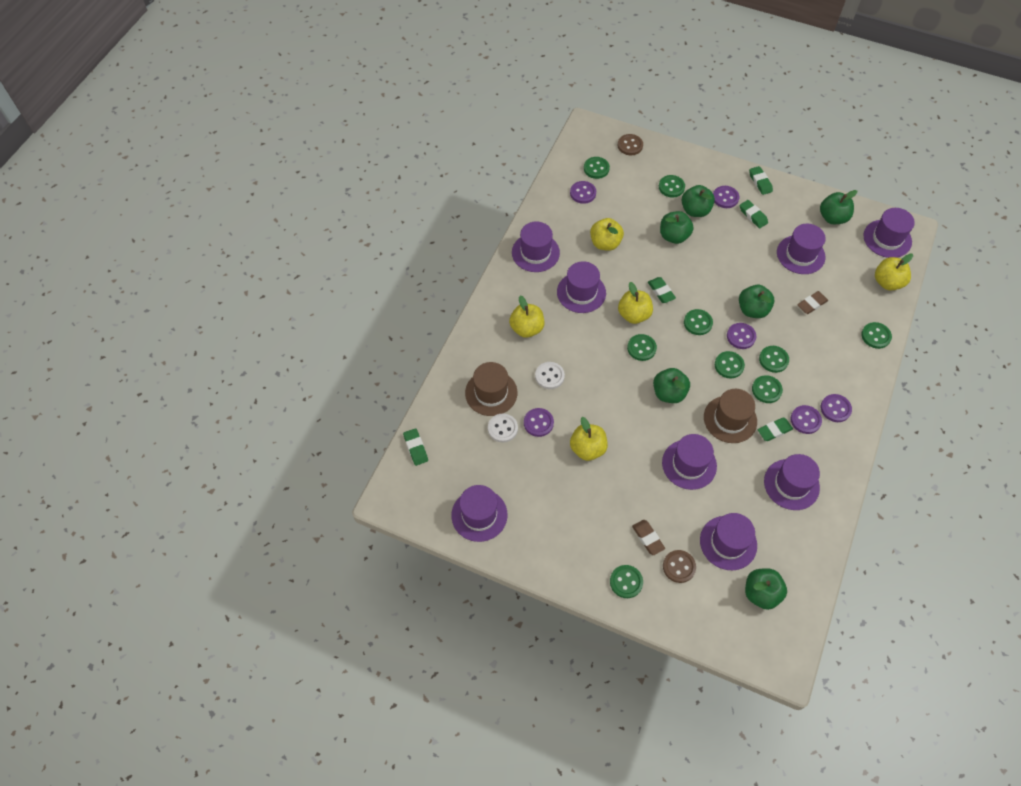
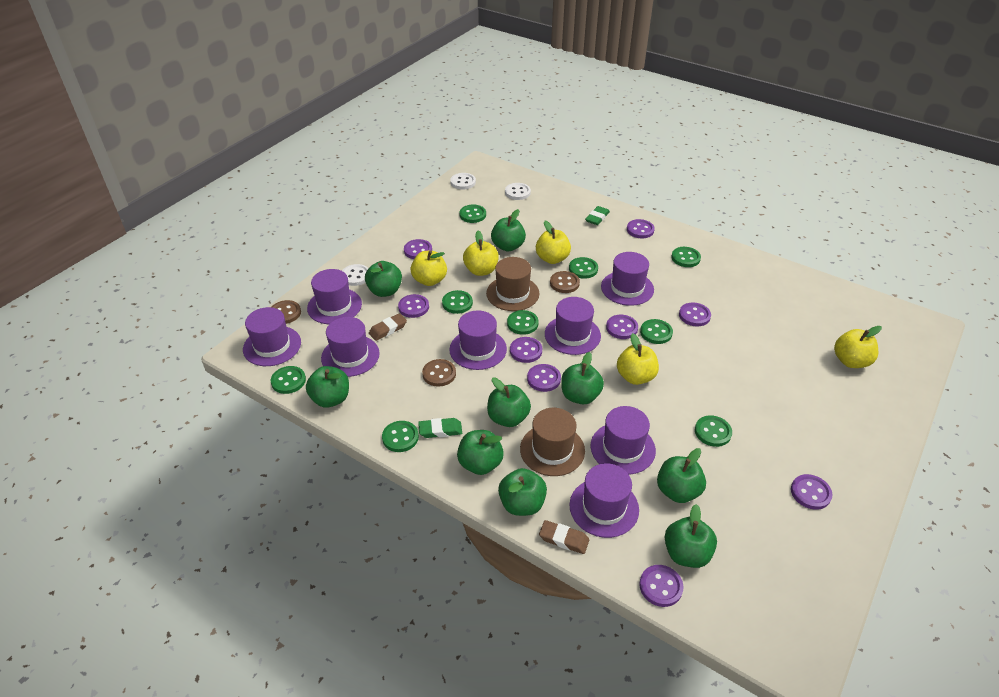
brown button: [618,134,643,155] [663,550,696,583] = 2 -> [272,300,301,324] [422,359,456,387] [550,271,580,293] = 3
green apple: [653,368,690,403] [660,211,694,244] [682,185,715,217] [739,285,774,318] [745,568,787,610] [820,190,857,224] = 6 -> [306,366,349,408] [365,261,402,297] [457,430,504,475] [487,378,531,427] [491,209,526,251] [498,468,547,516] [561,352,604,404] [657,448,706,503] [665,504,717,568] = 9
green eraser: [403,428,428,466] [648,277,676,303] [740,200,768,228] [749,166,773,195] [758,418,793,441] = 5 -> [418,418,462,438] [585,206,610,225] = 2
purple button: [524,408,554,437] [570,181,596,204] [713,186,739,208] [727,323,756,349] [790,405,822,434] [821,394,852,422] = 6 -> [398,294,429,318] [404,239,432,259] [510,337,542,363] [527,364,561,392] [606,315,638,339] [627,219,655,238] [639,565,683,607] [679,303,711,326] [791,474,832,510] = 9
white button: [488,413,518,442] [535,362,565,389] = 2 -> [342,264,369,286] [450,173,476,190] [505,183,531,200] = 3

